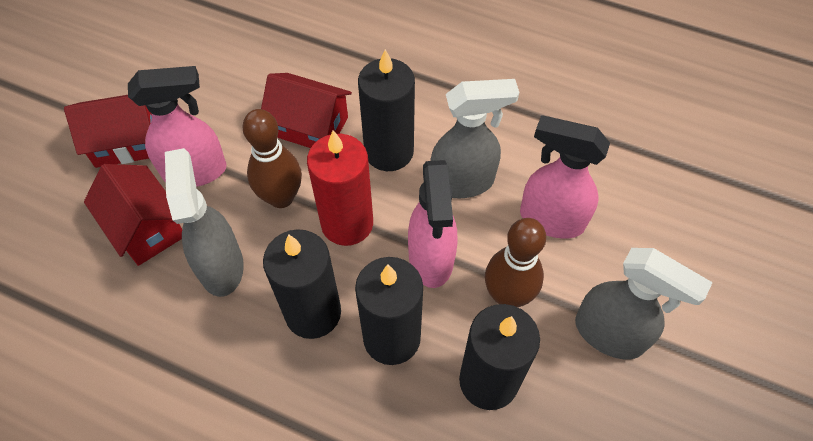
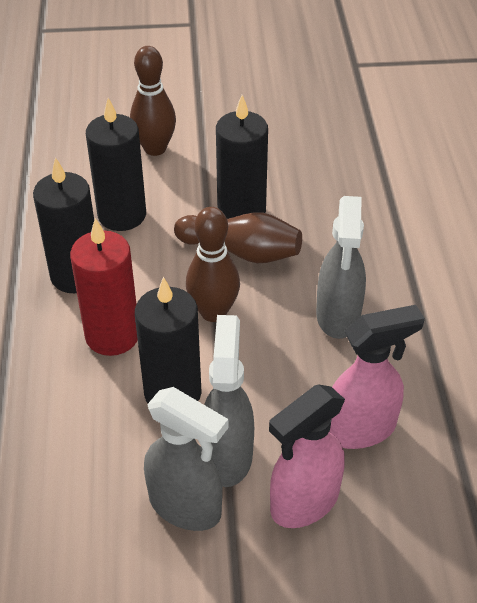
brown bowling pin: [242,109,302,208] [485,218,546,307] = 2 -> [130,46,176,156] [174,212,302,263] [186,207,240,322] = 3
pink spray bottle: [128,66,227,187] [408,160,457,288] [520,115,610,239] = 3 -> [269,385,345,528] [329,305,425,449] = 2
red house: [64,95,152,168] [84,164,182,266] [261,73,352,148] = 3 -> none = 0

